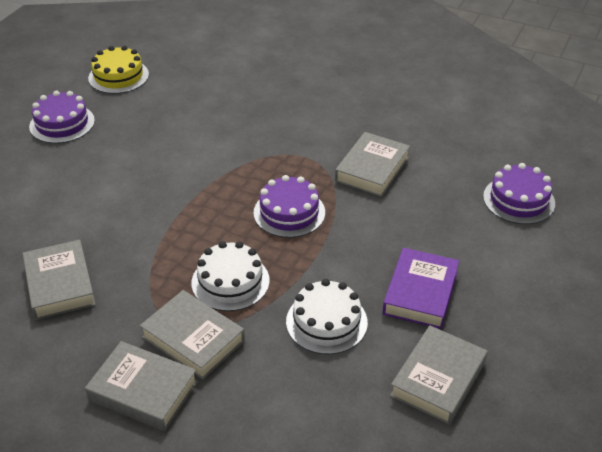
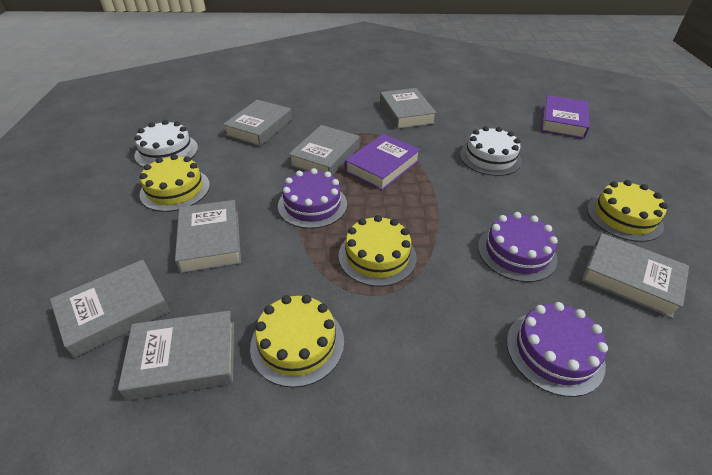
grey book: [23,240,96,320] [85,341,198,431] [140,290,245,380] [335,132,410,197] [390,325,488,425] = 5 -> [50,260,170,358] [118,311,234,401] [175,200,241,273] [223,100,292,146] [289,125,360,176] [380,88,437,129] [582,233,689,318] = 7
purple book: [382,248,459,329] = 1 -> [345,134,420,191] [541,95,590,139] = 2
yellow cake: [88,46,149,94] = 1 -> [139,154,210,212] [250,295,344,388] [339,215,417,287] [587,180,668,242] = 4

